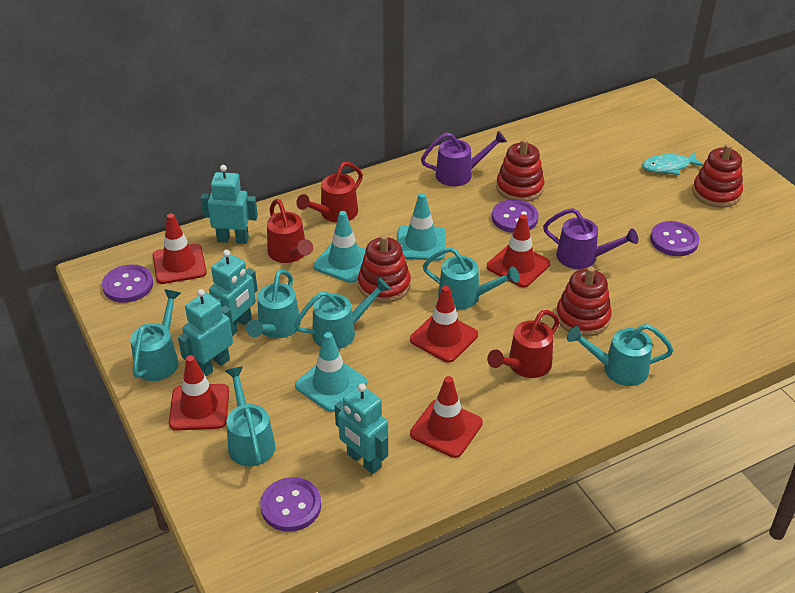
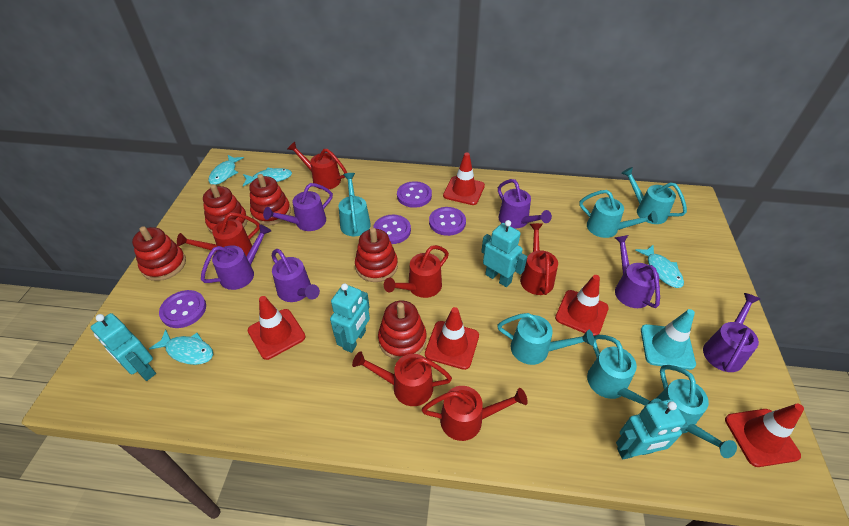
purple watering can: [421,131,507,186] [543,208,638,269] = 2 -> [201,224,271,290] [263,183,333,231] [272,249,320,302] [498,179,552,228] [615,235,660,308] [703,293,760,372] = 6
red stacking toy: [358,235,411,303] [496,139,545,202] [556,267,612,337] [693,144,743,208] = 4 -> [132,226,186,281] [203,184,248,234] [250,174,291,225] [355,228,398,282] [378,301,426,360] = 5
red watering can: [267,199,313,263] [296,162,363,223] [487,310,560,378] = 3 -> [177,212,260,256] [287,142,347,189] [352,351,452,406] [384,245,449,298] [422,386,528,441] [520,223,558,295] = 6
turquoise fish: [642,152,703,175] = 1 -> [149,329,213,365] [209,155,244,185] [243,167,292,186] [635,245,684,288] = 4
turquoise traffic cone: [295,332,367,412] [313,211,366,283] [397,193,446,261] = 3 -> [641,309,696,370] = 1

